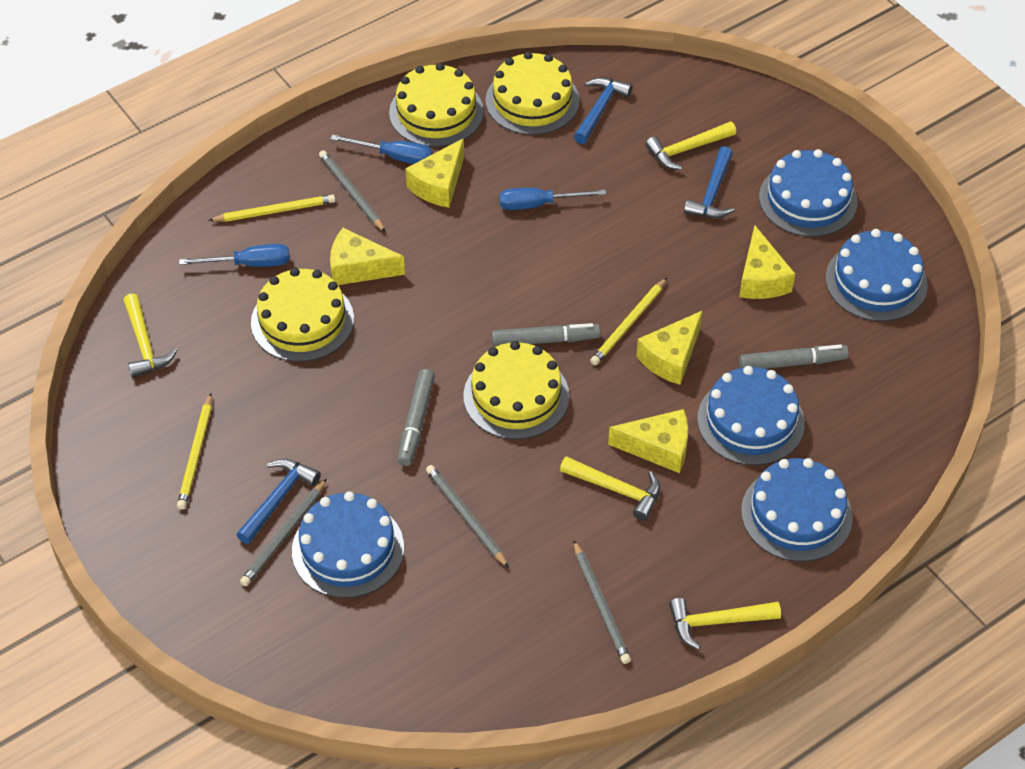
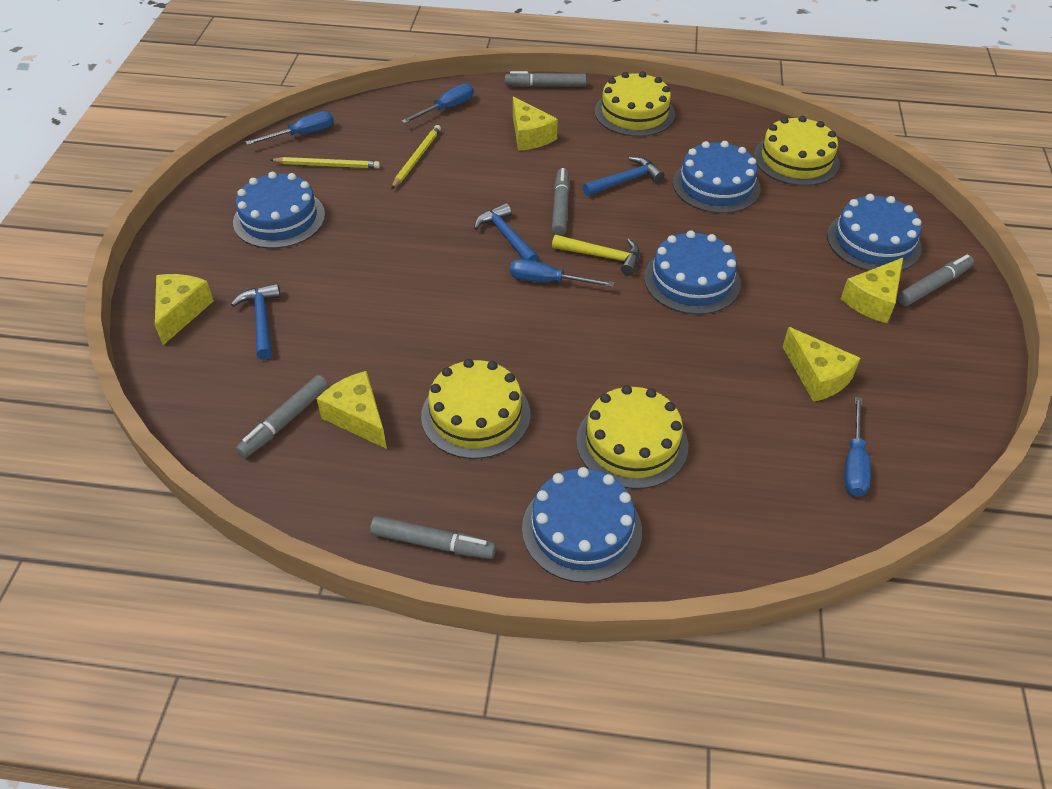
blue screwdriver: [179,244,290,267] [331,135,433,164] [499,188,606,210] = 3 -> [246,111,334,145] [401,83,474,124] [510,259,615,287] [844,397,871,497] = 4
grey marker: [397,369,435,466] [492,323,600,347] [739,344,849,369] = 3 -> [236,375,329,458] [370,516,496,559] [505,71,586,87] [552,168,570,236] [897,254,974,306] = 5
grey pencil: [240,478,327,586] [319,150,386,232] [426,465,509,568] [574,541,631,664] = 4 -> none = 0
yellow hammer: [123,293,177,378] [560,456,660,521] [645,121,736,170] [669,598,781,649] = 4 -> [552,235,640,275] = 1
yellow pencil: [177,393,212,510] [208,194,335,222] [590,278,667,365] = 3 -> [270,157,380,169] [391,125,441,189] = 2

